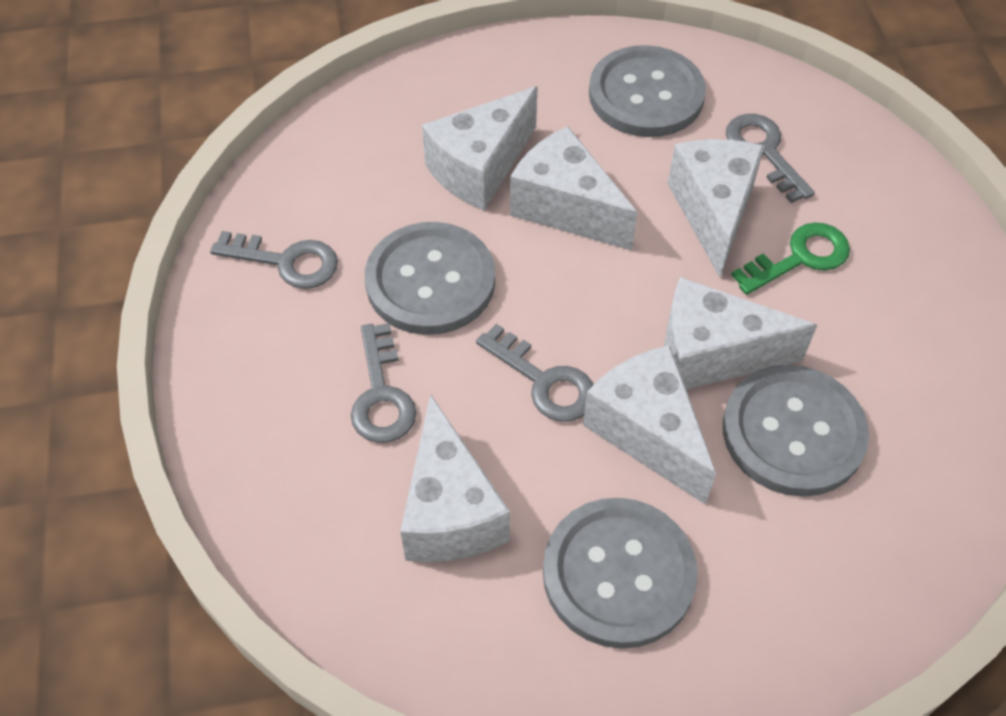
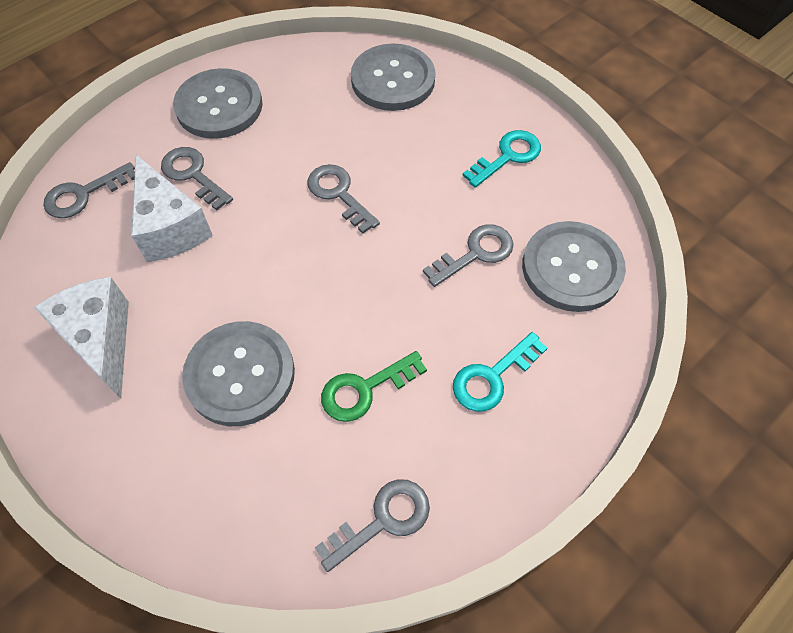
grey key: [210,231,338,289] [351,323,416,443] [476,324,594,422] [726,114,815,203] = 4 -> [43,162,135,218] [161,147,233,211] [307,164,380,234] [315,479,430,572] [423,224,513,287] = 5
turquoise key: none = 0 -> [453,332,547,412] [462,130,541,188] = 2
white cheese: [400,394,510,562] [422,86,538,211] [510,126,638,251] [583,345,716,505] [664,277,817,390] [668,139,764,277] = 6 -> [34,277,129,398] [131,155,213,262] = 2

